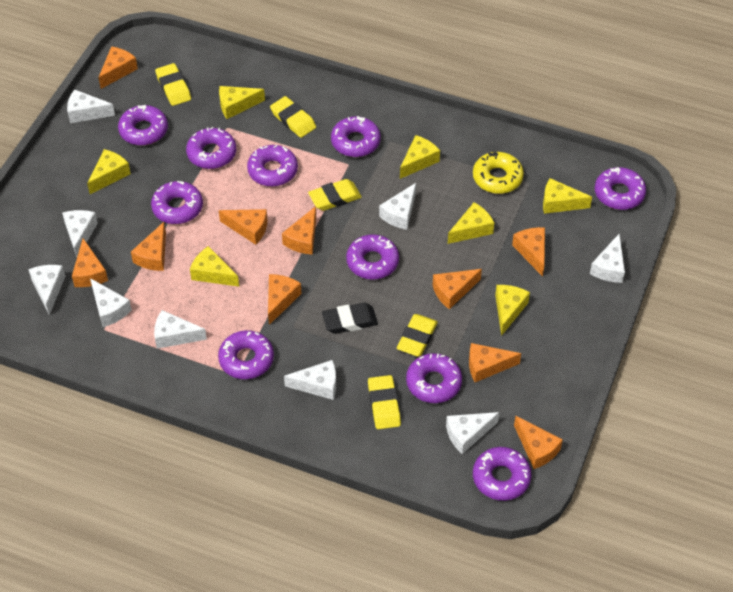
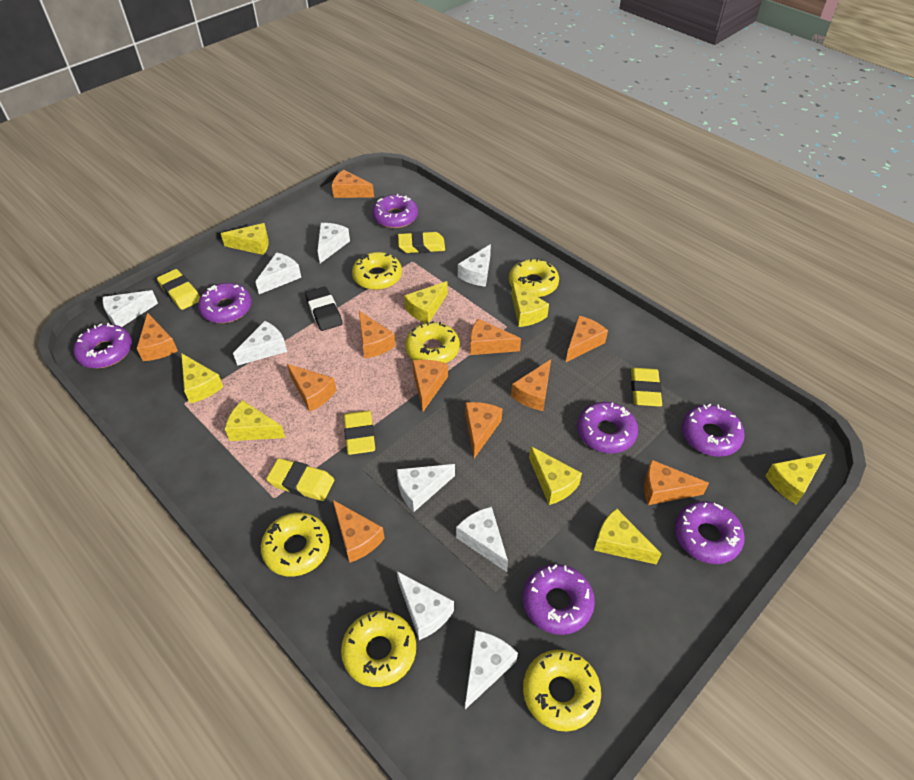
orange cheese: [72,238,108,287] [98,46,138,89] [131,222,166,271] [219,209,268,245] [268,274,301,325] [282,206,316,255] [433,269,482,309] [469,343,521,382] [512,227,545,276] [514,416,563,469] = 10 -> [136,313,178,361] [287,364,336,412] [332,170,374,198] [333,500,384,563] [359,311,395,358] [412,360,448,412] [465,402,503,458] [470,318,521,355] [511,359,551,411] [566,316,608,362] [644,460,709,505] = 11
purple donut: [118,105,168,146] [151,181,203,224] [186,127,236,169] [218,330,274,379] [247,145,298,187] [331,116,381,157] [346,234,399,280] [406,353,462,403] [473,447,531,501] [595,167,646,210] = 10 -> [74,323,132,368] [198,283,252,323] [372,194,418,228] [523,564,595,635] [577,402,638,453] [675,501,745,564] [682,404,745,457] = 7
yellow cheese: [87,149,131,194] [190,246,239,287] [219,86,265,119] [400,135,440,179] [448,202,494,244] [495,285,530,336] [543,178,592,214] = 7 -> [181,353,223,403] [221,223,269,255] [225,400,285,441] [404,281,448,323] [511,281,549,327] [529,446,582,505] [594,508,661,565] [765,454,826,504] = 8
yellow donut: [473,152,524,194] = 1 -> [261,512,330,577] [341,611,416,687] [352,252,402,290] [405,321,460,363] [509,258,559,297] [523,650,601,732] = 6

